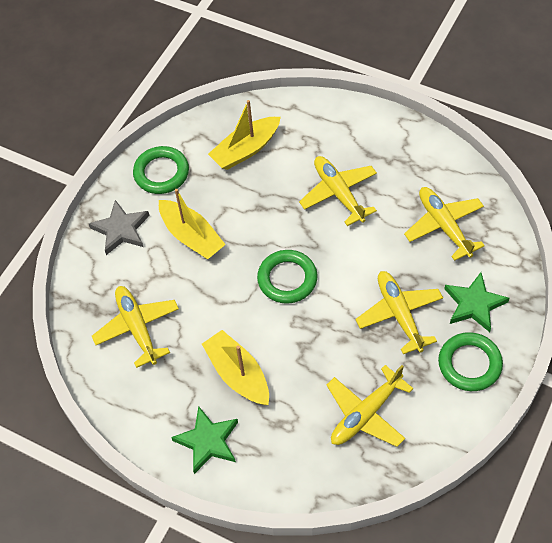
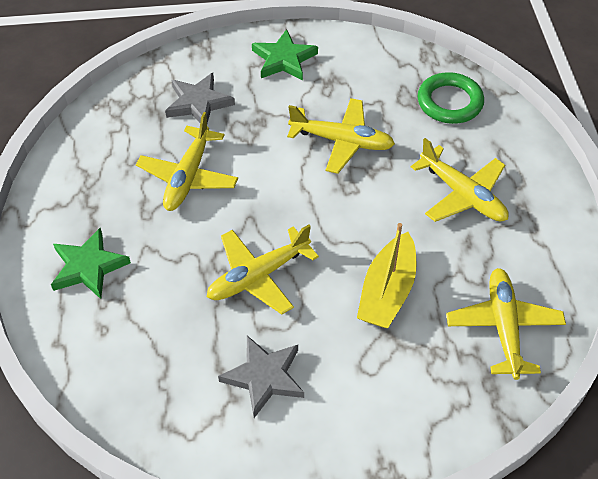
green ring: [133,146,189,194] [257,250,317,304] [438,332,503,391] = 3 -> [418,72,484,124] = 1
grey star: [89,200,149,255] = 1 -> [165,73,235,123] [218,336,304,418] = 2
yellow boat: [159,189,226,259] [202,330,269,405] [208,100,281,170] = 3 -> [357,223,417,328] = 1

